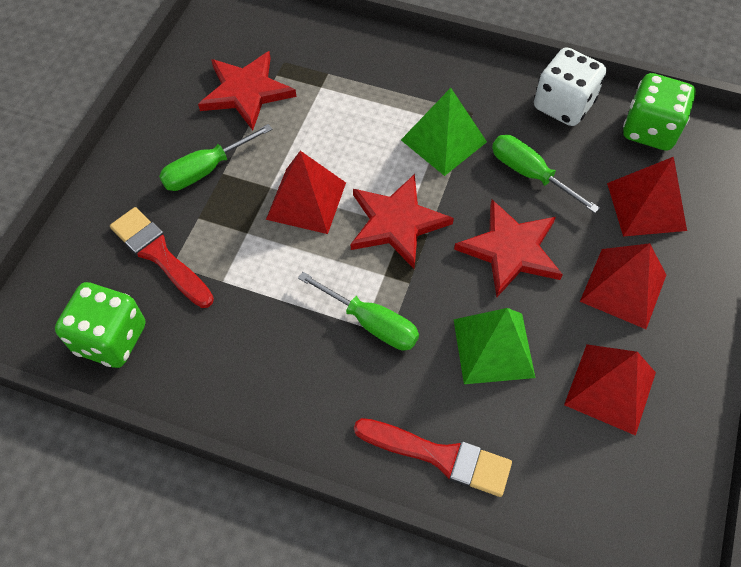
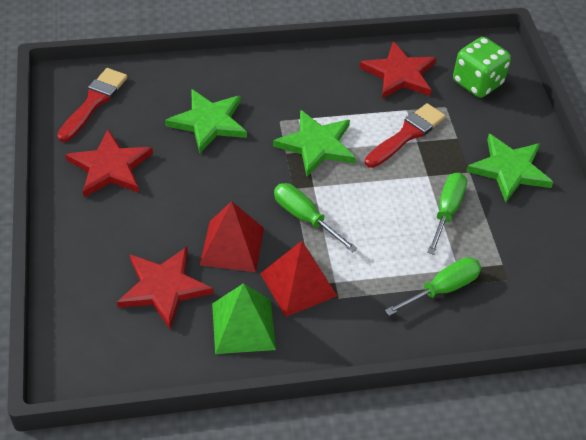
green dice: [55,282,145,368] [623,73,696,151] = 2 -> [453,37,511,98] = 1
green pyramid: [401,88,487,176] [453,308,535,384] = 2 -> [212,283,276,354] = 1
green star: none = 0 -> [165,89,247,153] [273,110,356,176] [466,134,553,202] = 3
red pyramid: [266,151,346,234] [564,344,656,436] [580,243,666,329] [607,157,687,237] = 4 -> [200,201,264,272] [260,241,337,317] = 2
white dice: [534,47,606,126] = 1 -> none = 0

